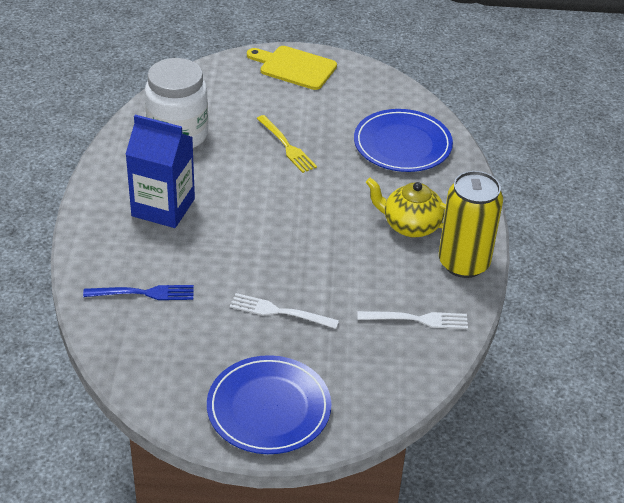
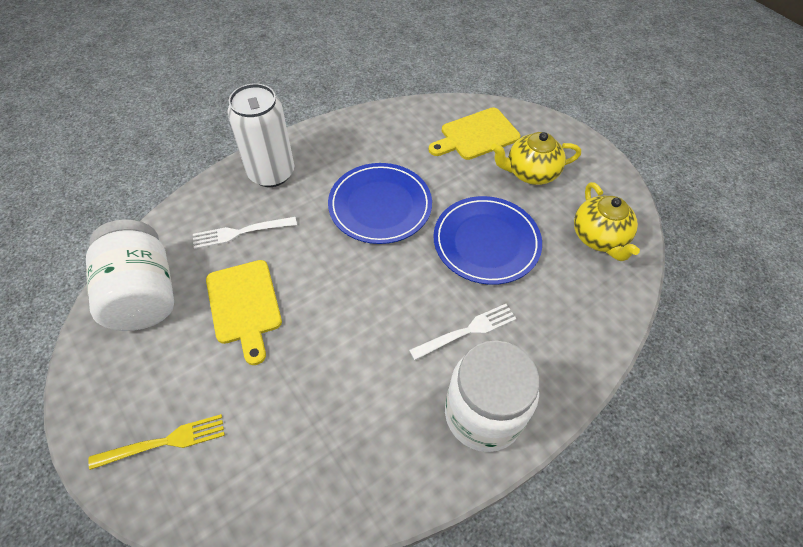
blue carton: [125,115,195,228] = 1 -> none = 0
blue fork: [83,285,194,300] = 1 -> none = 0
white can: none = 0 -> [227,84,294,187] = 1
white jar: [145,58,208,148] = 1 -> [86,219,174,331] [445,341,540,452] = 2
yellow can: [439,171,503,278] = 1 -> none = 0
yellow cutting board: [247,46,337,90] = 1 -> [206,260,282,365] [428,107,520,160] = 2
yellow teapot: [366,178,446,238] = 1 -> [491,132,581,185] [574,182,640,261] = 2

